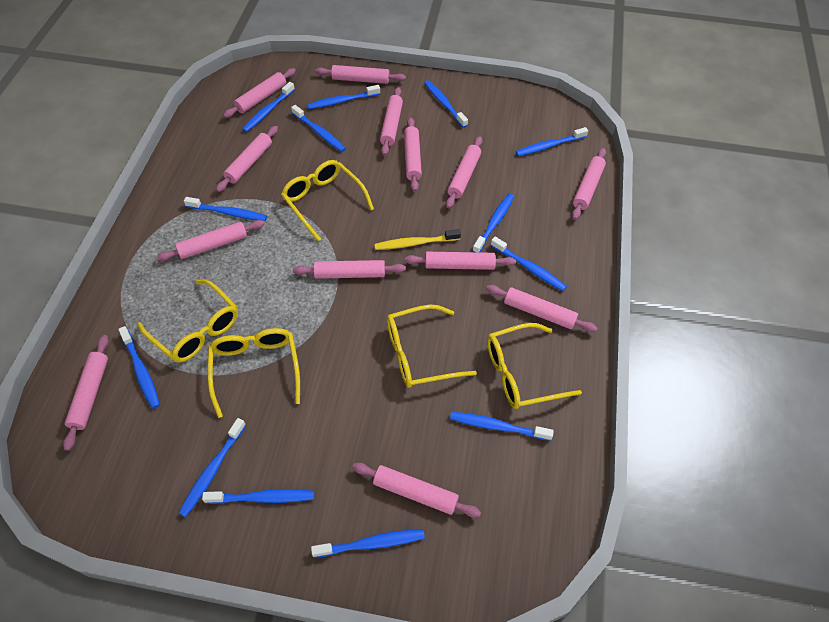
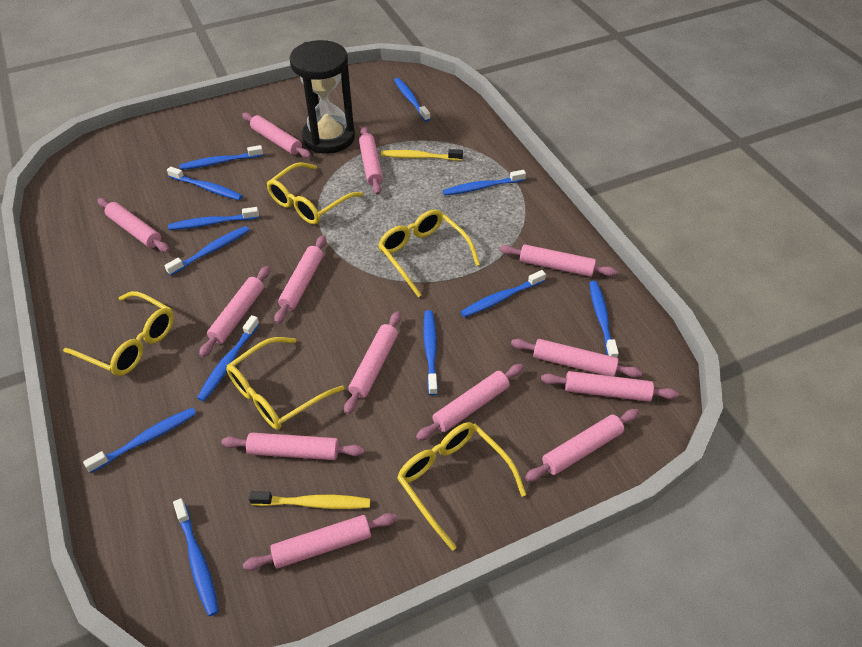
black hourglass: none = 0 -> [289,40,355,154] = 1
blue toothbrush: [118,326,160,409] [178,418,246,517] [184,197,267,221] [202,489,314,504] [242,82,295,132] [291,105,346,152] [307,85,380,109] [311,529,425,558] [424,80,468,128] [450,412,554,441] [473,193,514,252] [491,237,567,291] [516,127,588,156] = 13 -> [83,407,196,473] [164,226,249,276] [167,167,243,200] [168,207,259,230] [173,498,219,616] [179,145,263,170] [197,315,260,401] [394,78,430,122] [423,310,438,396] [443,170,526,195] [461,270,546,317] [589,281,619,358] = 12
yellow toothbrush: [374,229,461,250] = 1 -> [249,491,370,509] [381,149,463,161] = 2

